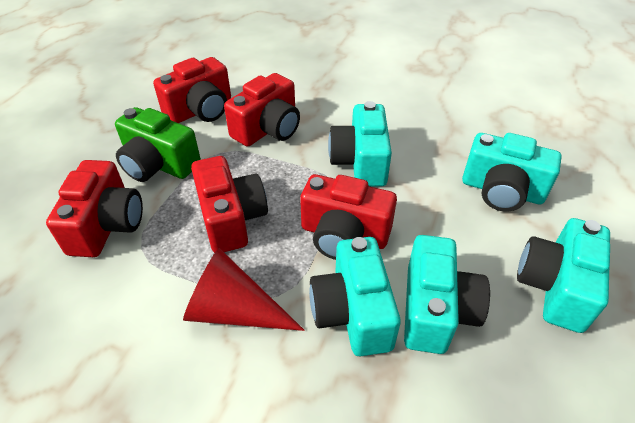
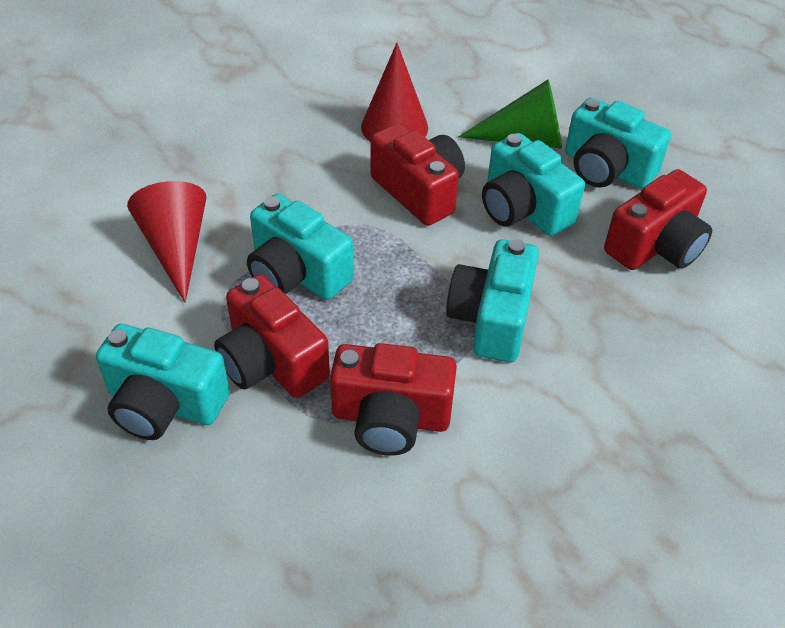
green camera: [115,107,201,182] = 1 -> none = 0
green cone: none = 0 -> [458,79,562,149] = 1
red camera: [46,160,143,257] [153,57,231,123] [191,156,268,253] [224,73,300,147] [300,174,397,260] = 5 -> [214,274,330,398] [330,343,457,456] [371,123,465,226] [604,169,712,270] = 4
red cone: [183,248,305,331] = 1 -> [127,181,207,303] [361,43,428,142] = 2

